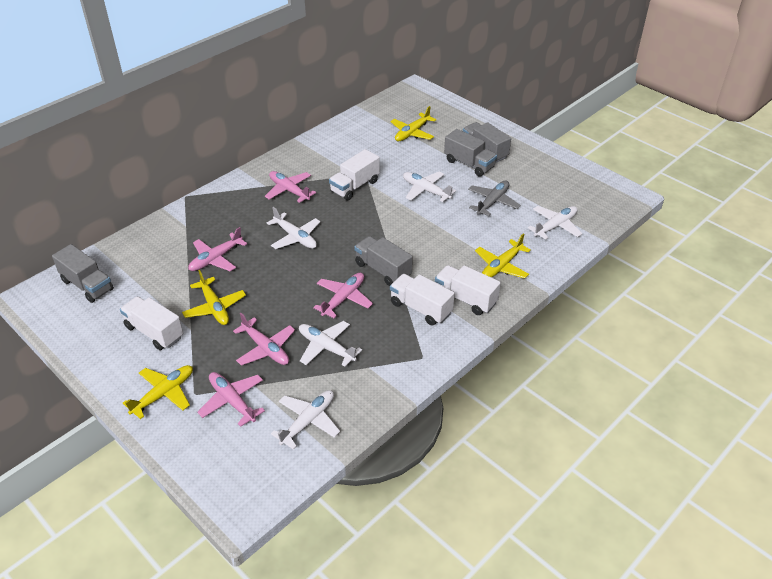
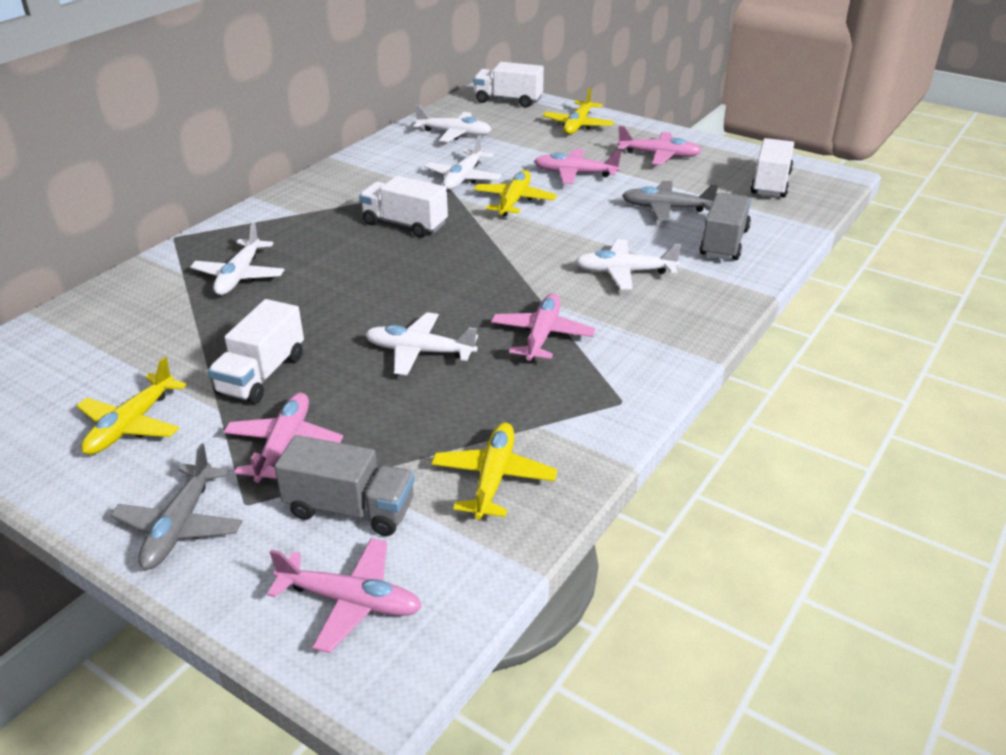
grey plane: [468,180,521,216] = 1 -> [110,443,242,570] [622,181,718,221] = 2
grey truck: [52,244,114,303] [354,236,413,286] [444,129,497,177] [463,122,511,163] = 4 -> [274,435,415,536] [700,193,751,260] = 2

